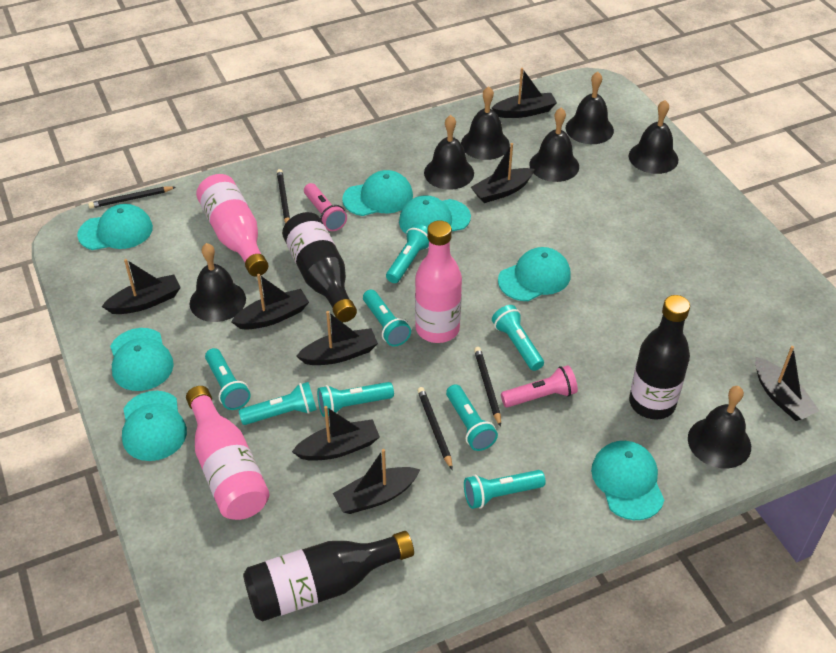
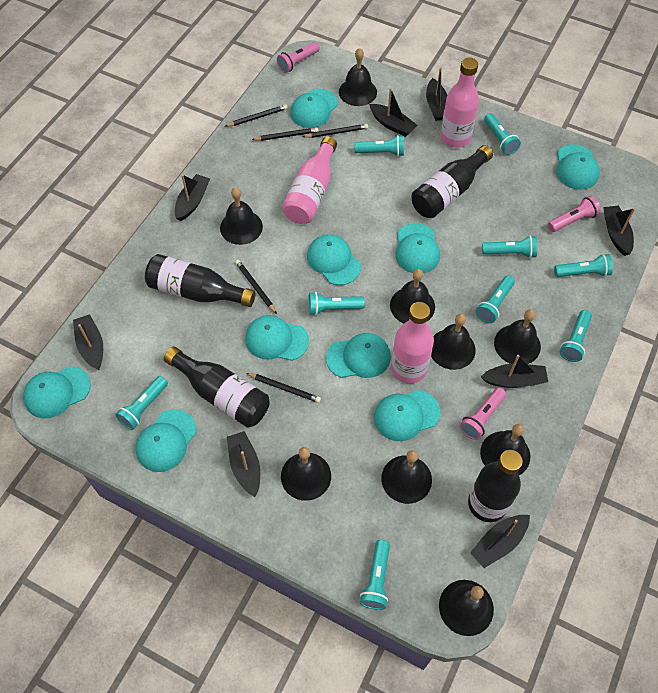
black bell: [190,243,246,322] [424,115,474,190] [461,86,510,160] [529,108,579,182] [566,72,614,144] [629,100,678,174] [688,386,751,468] = 7 -> [220,187,263,245] [281,447,331,501] [339,48,377,106] [381,450,432,504] [390,269,435,323] [431,314,476,370] [439,580,494,636] [480,424,530,475] [494,309,541,364] = 9
black bottle: [243,531,414,622] [282,212,357,322] [629,295,690,420] = 3 -> [145,254,256,307] [164,346,270,428] [412,145,493,218] [468,450,523,522] = 4
black pencil: [88,187,176,209] [277,169,290,223] [417,387,453,470] [474,347,501,427] = 4 -> [225,105,288,127] [235,260,277,314] [246,373,321,403] [252,127,319,141] [303,124,368,138] = 5
pink flashlight: [304,183,347,231] [501,365,578,408] = 2 -> [277,42,320,73] [460,387,506,440] [548,196,601,232] = 3
turquoise cap: [77,204,153,250] [110,328,174,391] [122,391,187,461] [342,170,413,216] [399,195,471,234] [498,247,571,301] [591,441,664,520] = 7 -> [23,366,91,418] [136,409,197,472] [245,315,309,361] [290,89,338,128] [307,234,361,285] [326,333,391,378] [374,390,440,441] [395,223,440,273] [556,144,600,190] = 9
turquoise flashlight: [205,348,251,410] [239,382,317,425] [317,382,394,417] [363,290,411,347] [386,224,429,283] [446,384,498,451] [464,470,546,509] [492,305,544,371] = 8 -> [115,376,168,430] [308,292,365,315] [354,135,404,157] [360,540,390,610] [476,276,515,323] [482,236,538,258] [484,113,521,155] [554,254,613,277] [560,310,592,362] = 9

